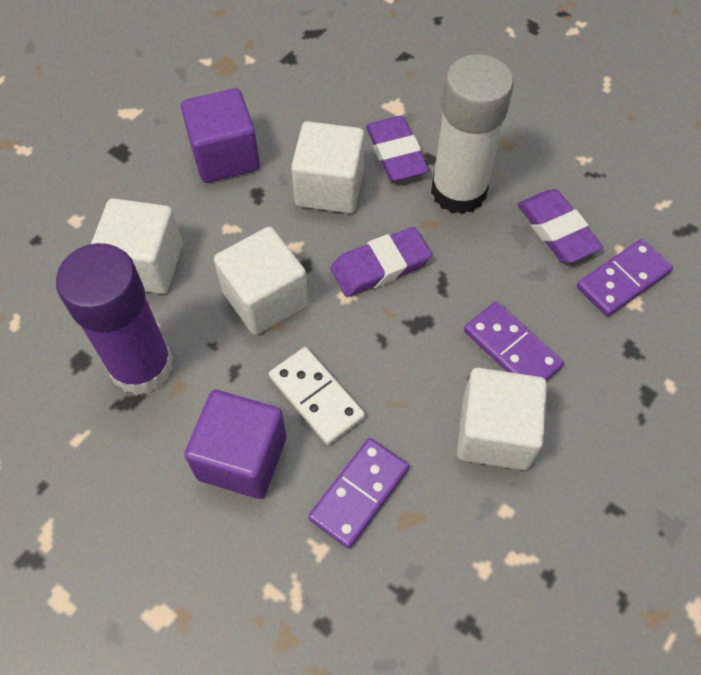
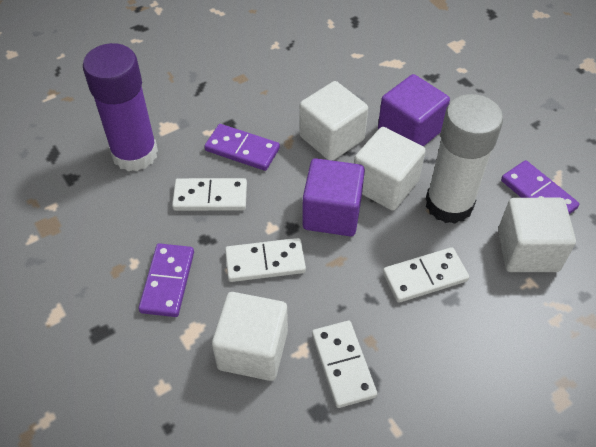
purple eraser: [330,227,432,297] [366,116,429,181] [517,189,603,263] = 3 -> none = 0
white domino: [269,347,365,445] = 1 -> [172,178,247,211] [225,238,306,282] [312,321,377,408] [383,247,469,303] = 4

